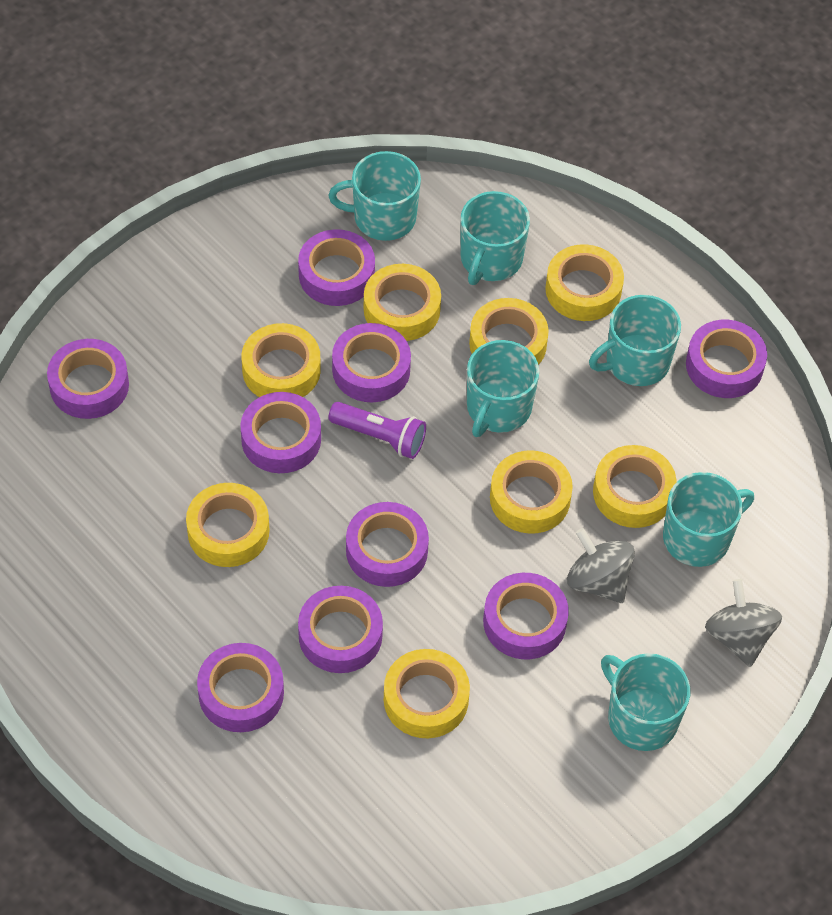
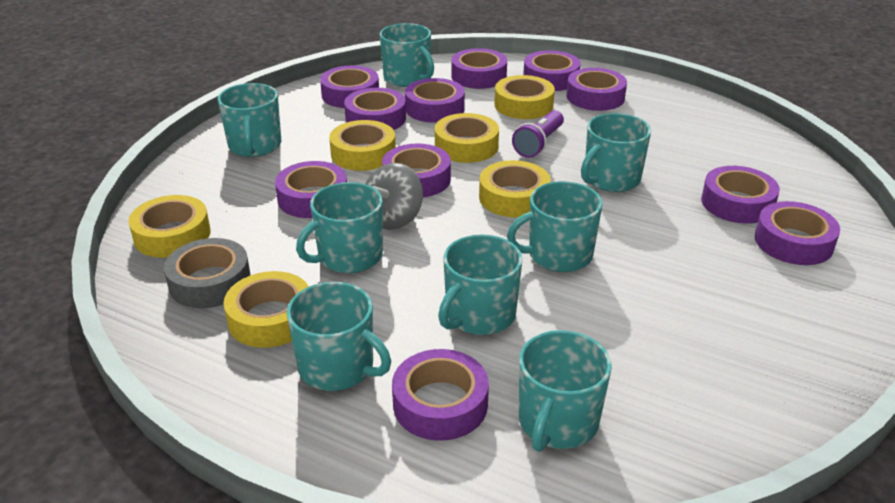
grey spinning top: [567,528,635,603] [705,579,782,667] = 2 -> [366,163,423,230] = 1
grey tape: none = 0 -> [164,238,251,308] = 1
purple tape: [47,339,129,419] [197,643,284,732] [240,392,321,473] [298,229,375,306] [298,586,383,673] [332,323,411,402] [346,502,429,587] [483,573,569,659] [686,320,767,398] = 9 -> [275,161,347,218] [320,65,379,108] [344,88,406,130] [382,144,451,198] [392,349,489,441] [405,78,465,123] [451,48,507,89] [523,50,580,91] [567,68,627,111] [701,166,780,224] [755,201,840,265] = 11
turquoise mug: [328,151,421,241] [460,191,530,285] [467,340,540,437] [589,295,681,386] [601,653,690,751] [663,472,754,567] = 6 -> [218,83,281,157] [287,282,391,391] [296,182,383,273] [380,23,434,87] [438,234,523,335] [507,181,603,272] [519,330,612,452] [581,113,651,192] = 8
yellow tape: [186,483,269,567] [242,323,321,397] [364,264,441,341] [384,649,470,738] [469,298,549,365] [490,450,573,534] [545,244,624,321] [593,445,676,528] = 8 -> [128,195,211,258] [224,271,309,348] [329,120,396,171] [435,113,499,163] [479,160,551,217] [494,75,555,119] = 6

